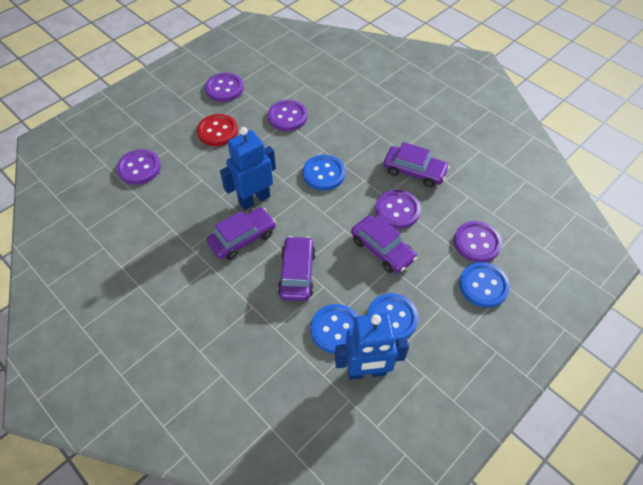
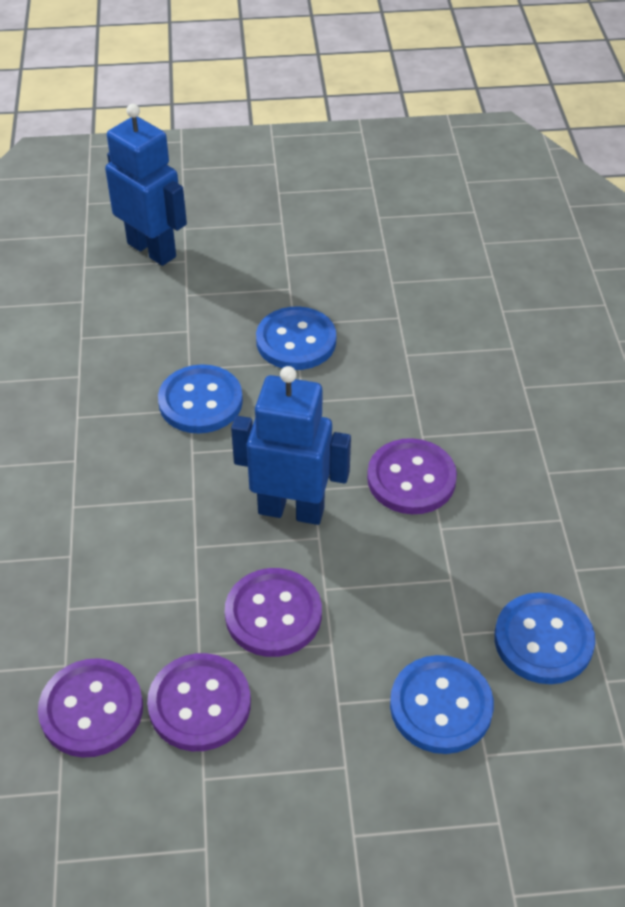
purple button: [116,149,161,185] [205,73,244,102] [268,100,307,131] [375,190,421,229] [454,221,502,263] = 5 -> [38,658,143,757] [147,653,251,751] [225,568,322,657] [367,438,457,514] = 4
purple car: [206,207,276,260] [278,236,316,301] [351,215,417,274] [383,142,450,187] = 4 -> none = 0
red button: [197,114,238,146] = 1 -> none = 0

